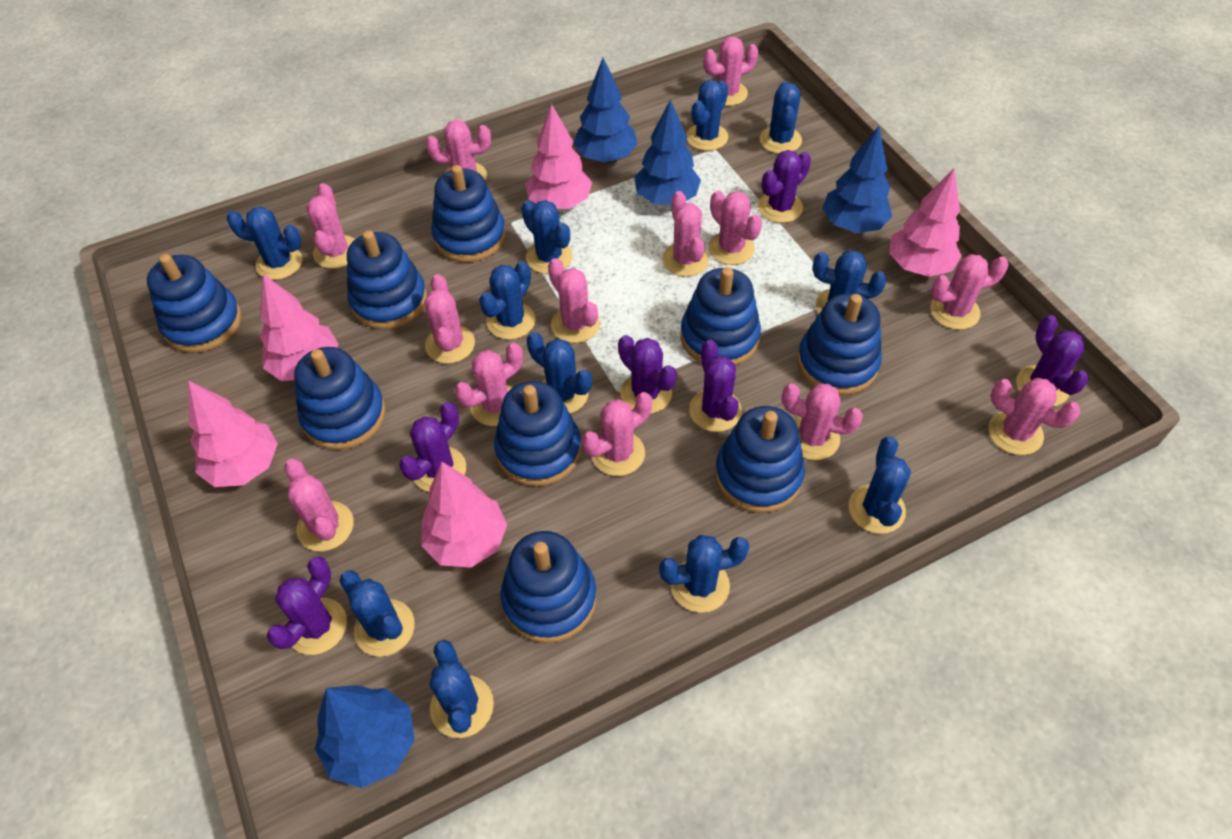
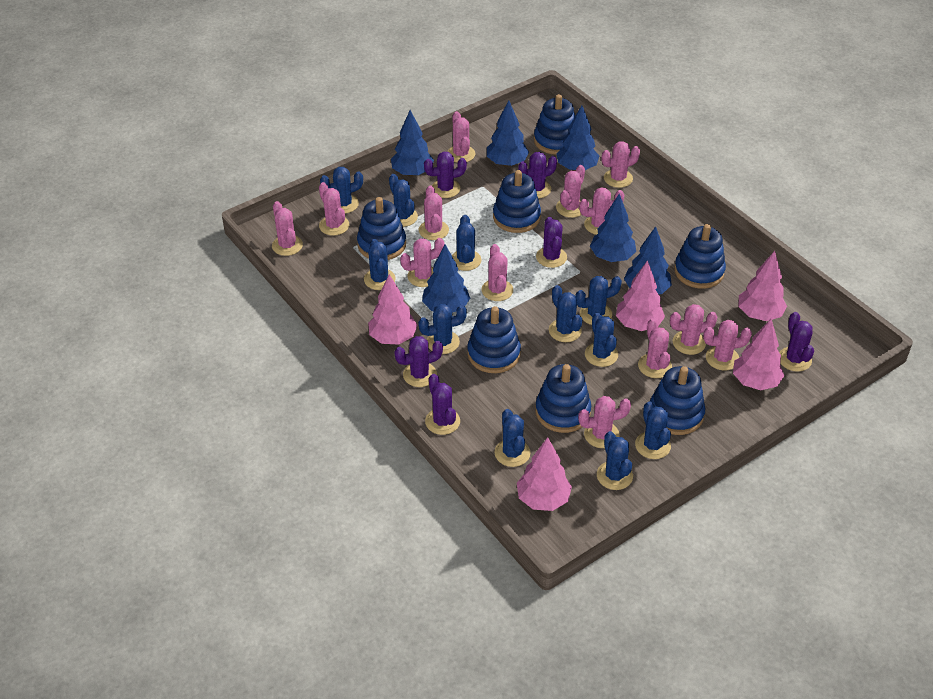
blue stacking toy: [147,254,241,353] [294,347,386,450] [347,230,427,329] [431,165,506,262] [494,381,581,486] [500,531,597,643] [680,267,761,365] [715,406,805,513] [797,294,882,395] = 9 -> [357,197,406,260] [467,306,521,373] [493,170,541,233] [534,94,575,155] [535,364,591,433] [650,366,705,435] [674,224,726,289] = 7
blue tree: [315,685,415,788] [573,58,638,162] [634,99,701,205] [822,126,892,233] = 4 -> [391,110,434,176] [422,244,470,313] [487,100,529,167] [556,105,599,171] [590,194,636,262] [624,226,672,294] = 6

